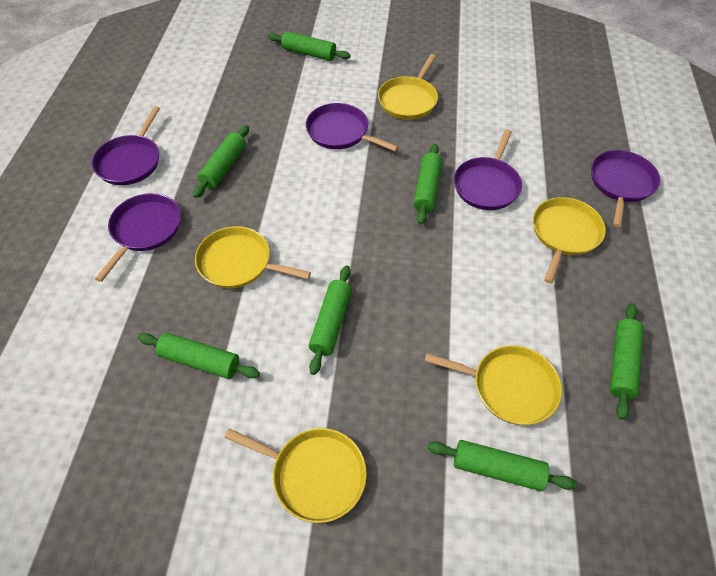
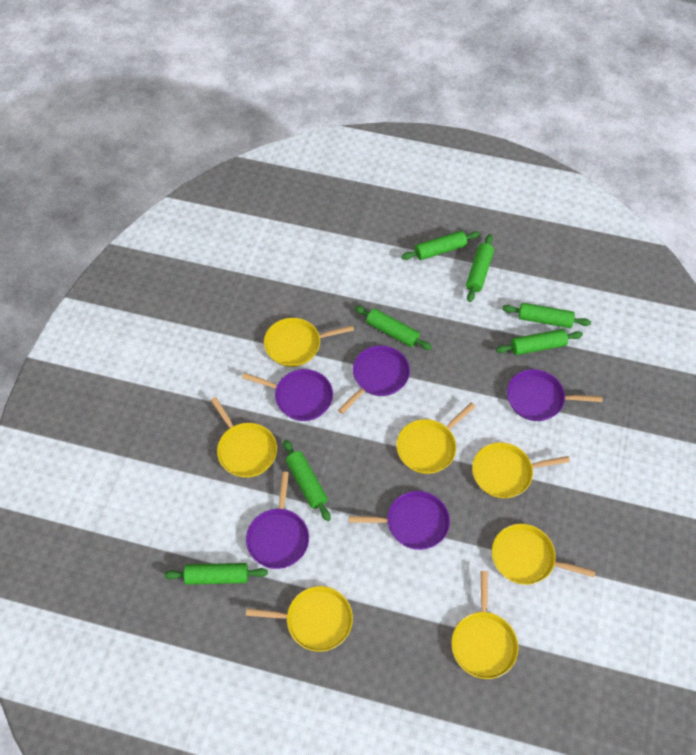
yellow pan: [195,226,311,289] [224,428,367,523] [378,54,438,120] [425,345,562,425] [533,197,606,284] = 5 -> [211,397,277,478] [246,586,353,652] [264,318,354,367] [396,402,476,474] [451,571,518,679] [472,442,570,498] [492,524,596,585] = 7

